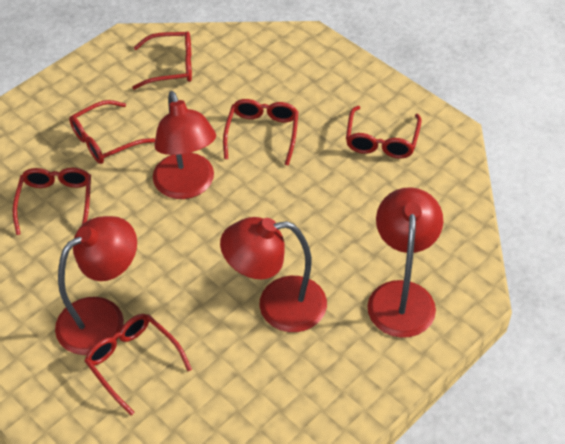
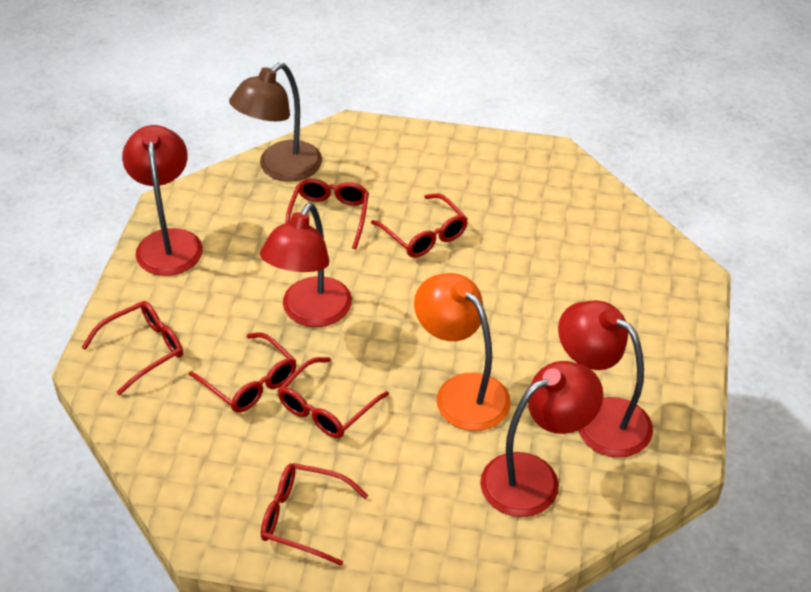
brown lamp: none = 0 -> [229,63,322,182] = 1
orange lamp: none = 0 -> [414,273,511,431] = 1

